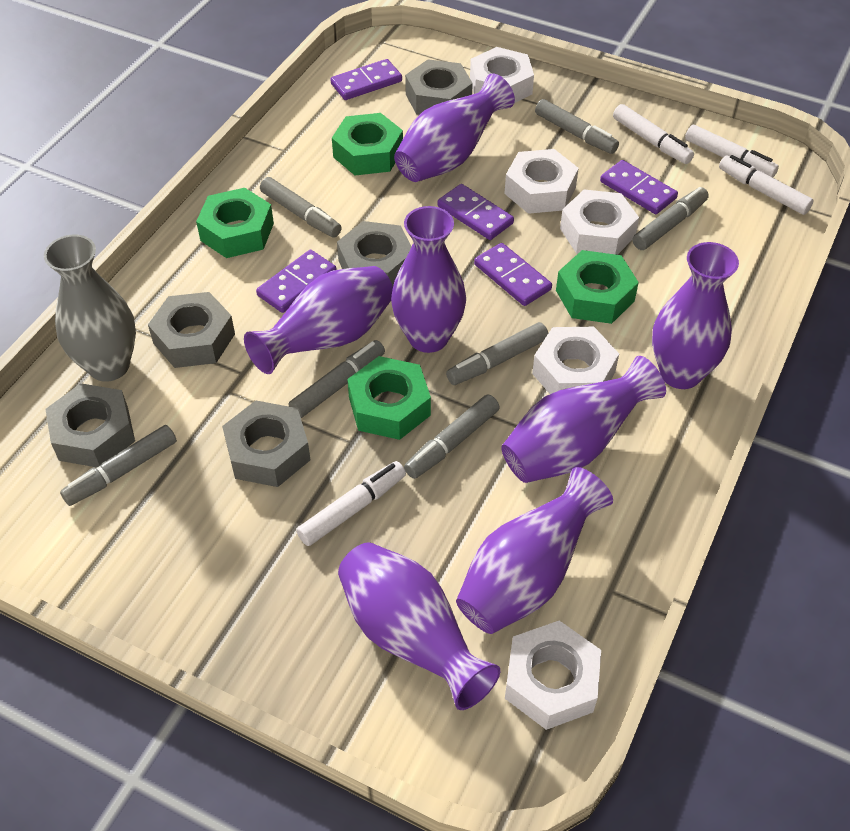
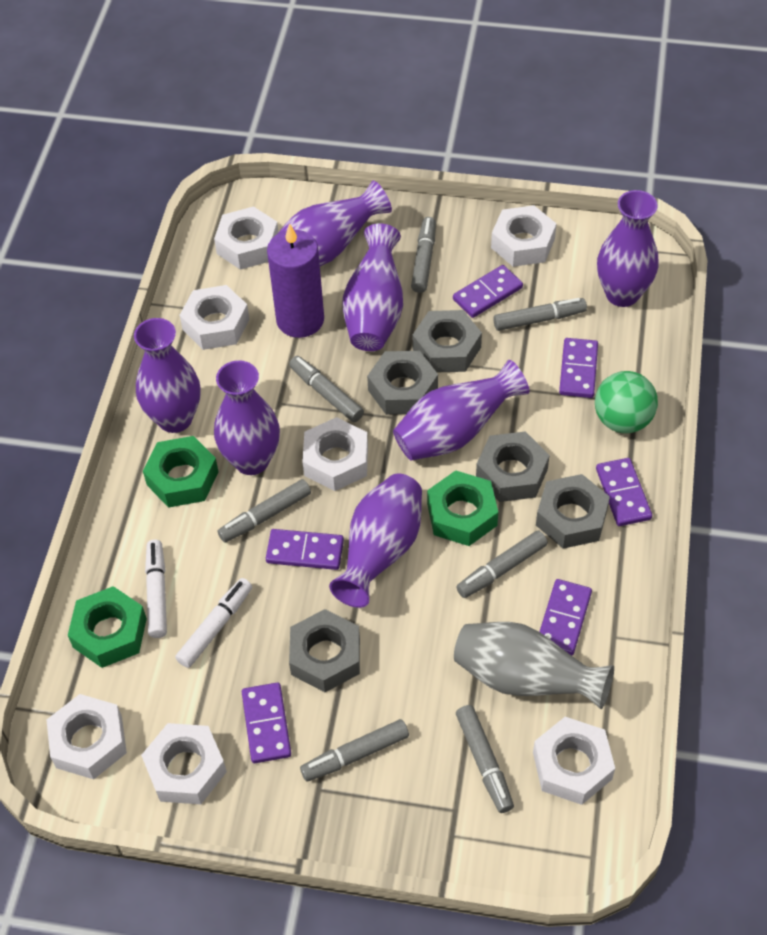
green ball: none = 0 -> [595,371,658,433] = 1
green nut: [196,188,274,258] [332,113,403,175] [347,356,431,440] [556,250,639,324] = 4 -> [68,586,147,668] [143,436,219,508] [427,471,498,546] = 3
purple candle: none = 0 -> [267,223,324,338] = 1
purple domino: [256,250,337,313] [330,59,402,100] [437,184,514,240] [474,243,552,306] [600,160,678,214] = 5 -> [242,682,291,763] [266,529,344,570] [453,265,523,318] [539,579,592,655] [559,338,598,398] [596,458,652,526] = 6
white marker: [296,461,406,546] [613,104,694,164] [685,125,779,178] [719,155,813,215] = 4 -> [145,540,167,638] [175,578,252,668] = 2
white nut: [470,47,534,103] [504,149,579,214] [505,621,601,730] [532,327,619,394] [560,189,639,255] = 5 -> [47,694,127,779] [141,723,227,804] [179,285,249,350] [214,206,278,270] [302,417,368,491] [491,205,556,267] [533,717,615,805] = 7

